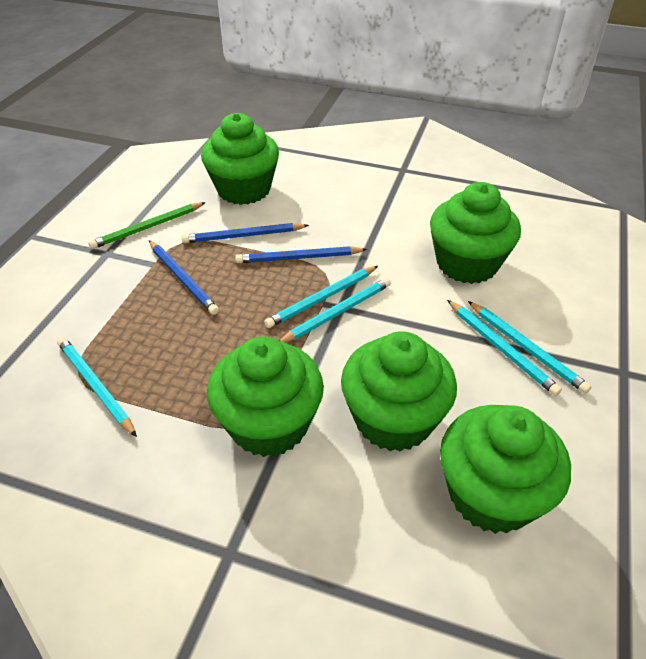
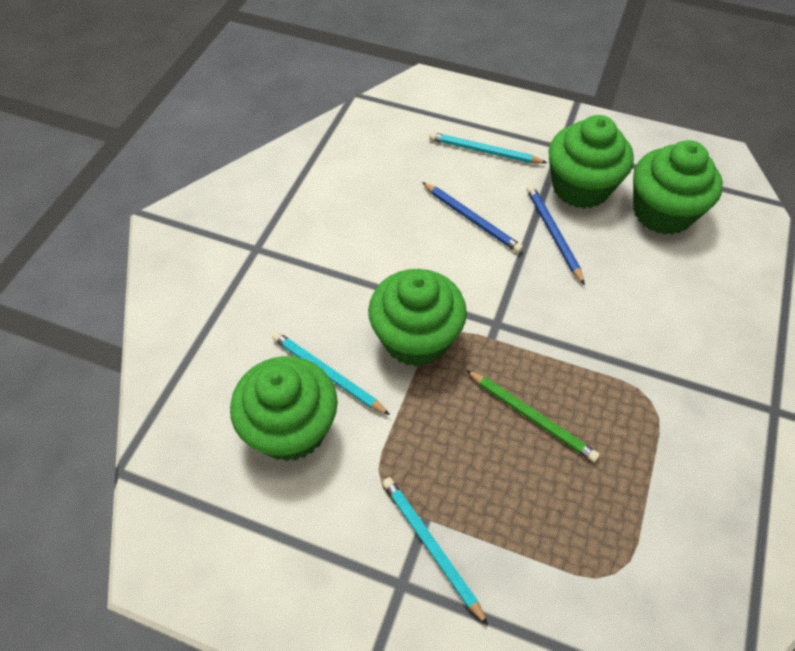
blue pencil: [149,240,219,315] [182,223,309,243] [235,246,367,263] = 3 -> [422,182,523,253] [527,185,585,285] = 2
green cupcake: [201,113,279,205] [207,336,324,457] [341,331,457,452] [430,182,521,284] [440,405,571,534] = 5 -> [230,356,338,461] [368,269,467,367] [548,115,634,209] [633,140,723,235] = 4
turquoise pencil: [57,337,137,437] [264,266,378,328] [279,278,391,343] [447,300,562,396] [468,301,592,394] = 5 -> [272,332,390,415] [382,477,488,625] [429,132,547,163] = 3

